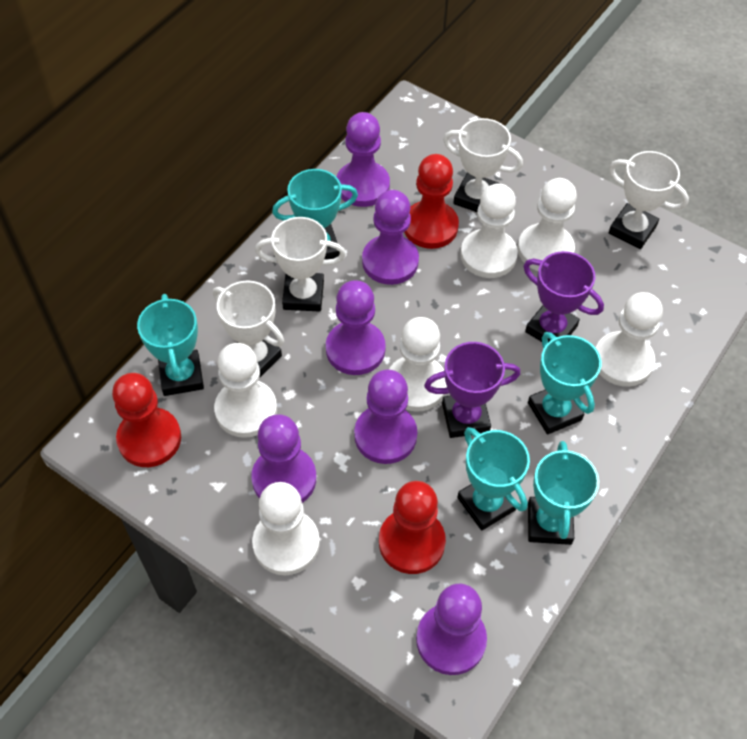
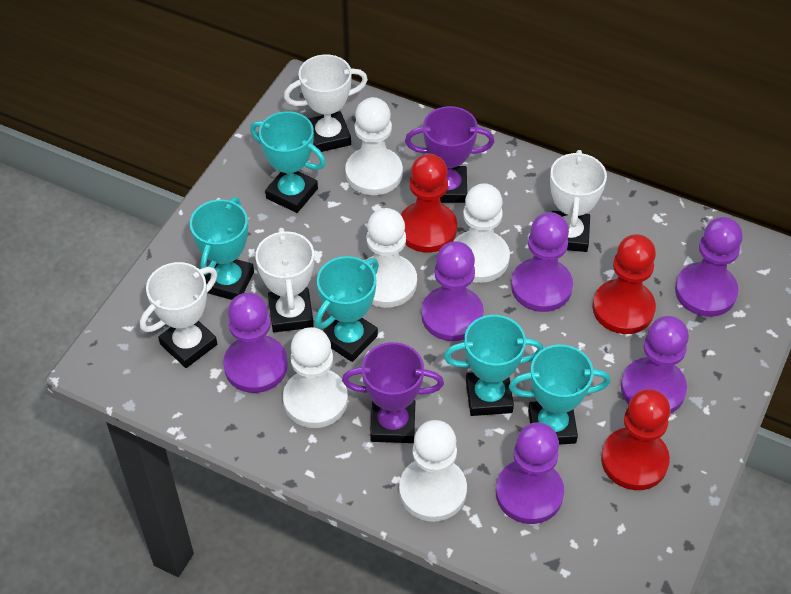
white pawn: [214,343,277,438] [252,482,320,575] [389,317,447,412] [461,183,518,278] [518,178,577,271] [596,292,663,387] = 6 -> [283,327,348,428] [345,97,403,195] [365,208,417,308] [399,420,467,522] [454,183,510,283] = 5

